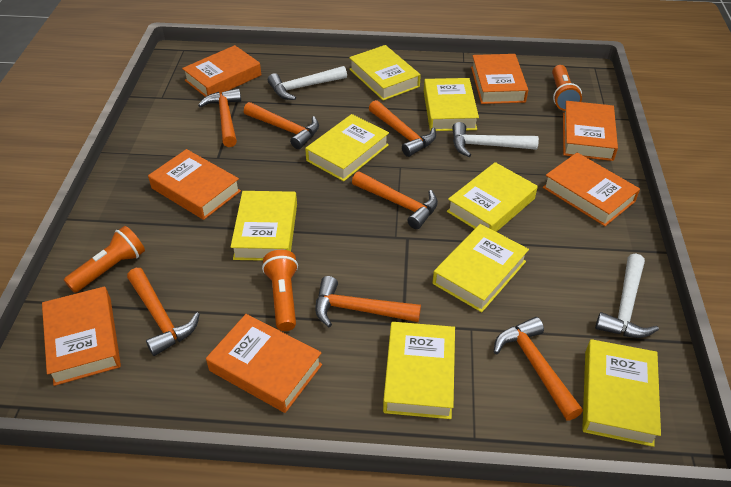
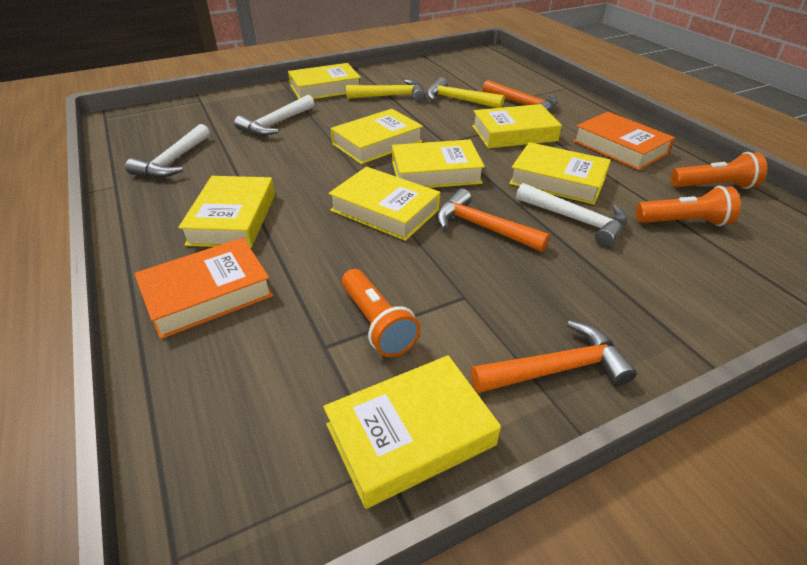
orange book: [42,286,121,386] [148,149,241,220] [182,45,261,97] [206,314,322,413] [471,54,528,104] [543,153,640,226] [563,101,618,161] = 7 -> [134,238,273,339] [573,112,675,171] = 2
orange hammer: [127,268,200,356] [198,88,241,147] [244,102,319,149] [315,276,421,327] [352,171,438,229] [369,100,436,157] [494,317,583,421] = 7 -> [436,188,550,252] [471,320,637,393] [482,80,558,111] = 3
yellow hammer: none = 0 -> [346,79,425,102] [426,77,505,108] = 2

